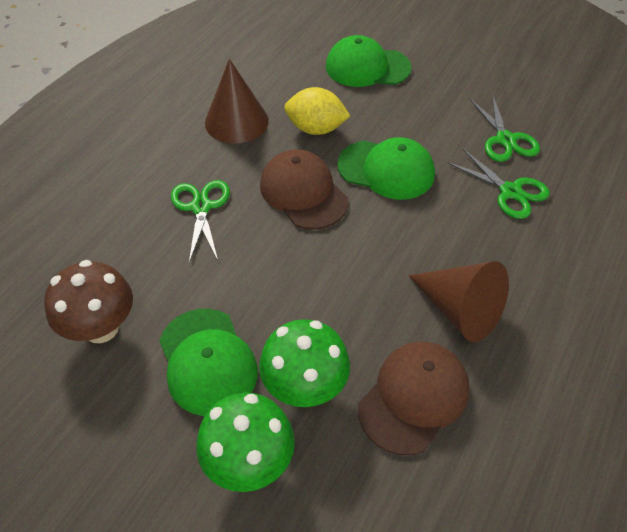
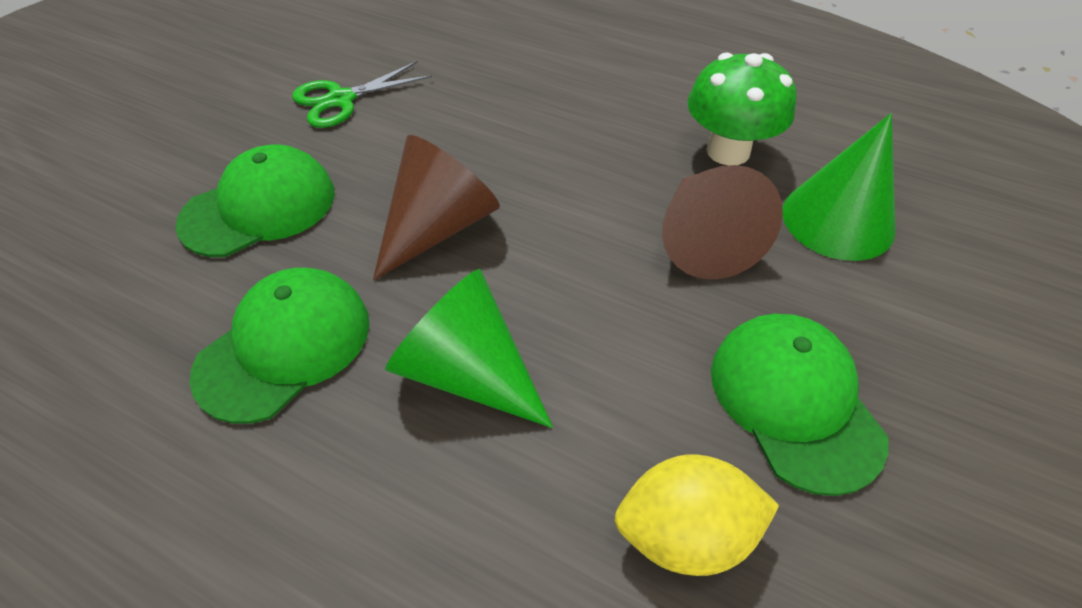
brown cap: [260,149,348,230] [358,342,470,455] = 2 -> none = 0
brown mushroom: [44,260,133,343] = 1 -> none = 0
green cone: none = 0 -> [385,269,553,428] [783,113,896,261] = 2
green mushroom: [196,393,295,492] [259,319,350,407] = 2 -> [688,52,796,165] = 1
green scissors: [171,180,230,263] [447,148,550,219] [470,94,540,162] = 3 -> [292,61,432,128] = 1

